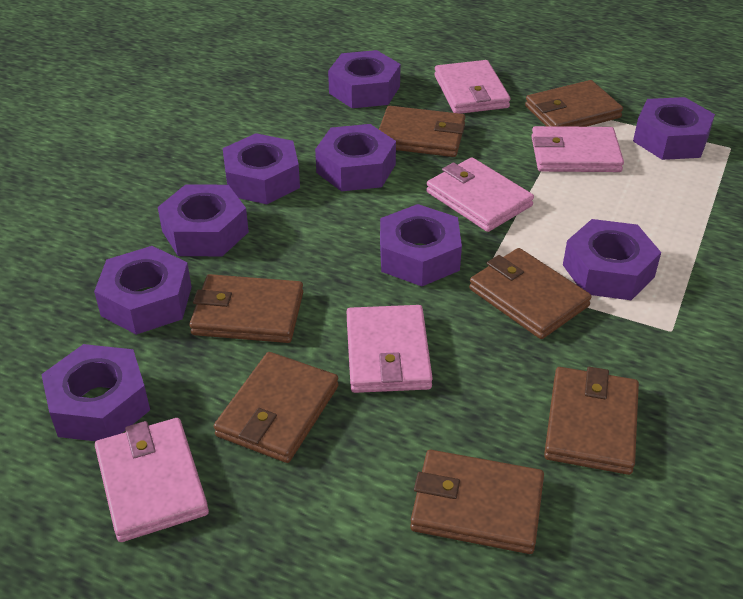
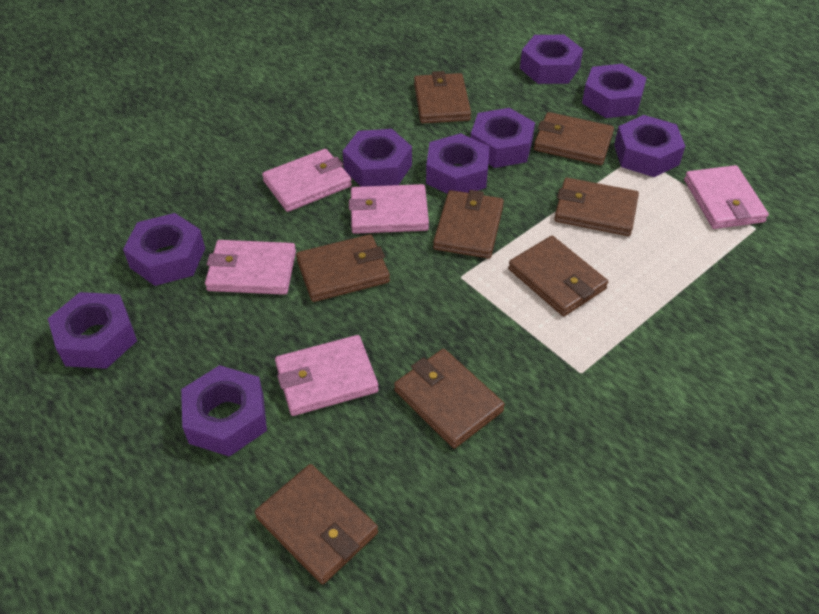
brown wallet: [189,274,303,343] [214,352,339,463] [379,106,465,157] [410,450,544,554] [469,248,592,339] [525,80,623,127] [544,367,639,475] = 7 -> [255,464,378,584] [296,234,390,302] [394,349,505,448] [414,71,471,123] [433,190,504,259] [508,236,608,316] [534,112,614,165] [554,178,639,236] = 8

